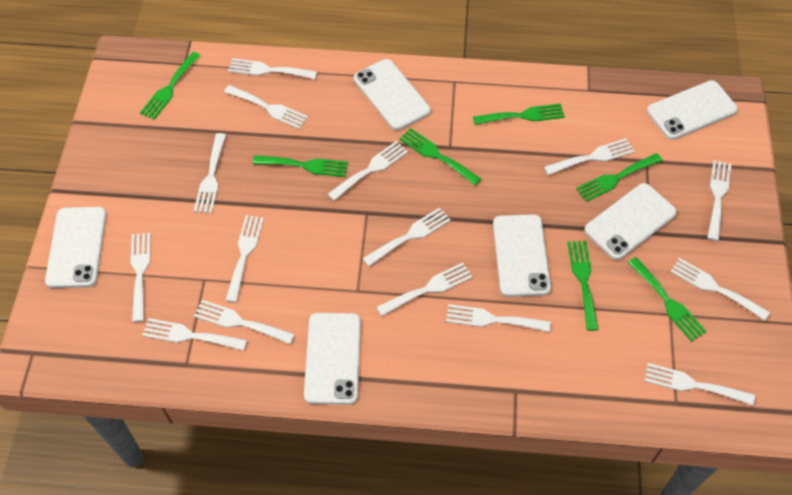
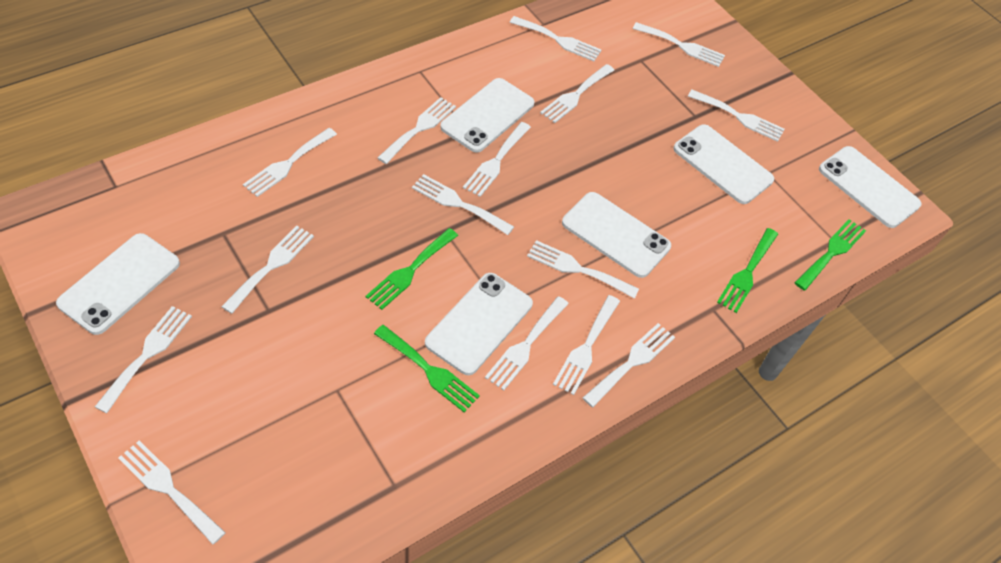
green fork: [140,52,201,120] [253,155,348,177] [399,128,481,186] [473,103,565,125] [567,241,599,331] [576,153,663,202] [628,257,707,342] = 7 -> [365,228,458,310] [374,325,480,412] [717,228,778,313] [795,219,866,291] = 4

